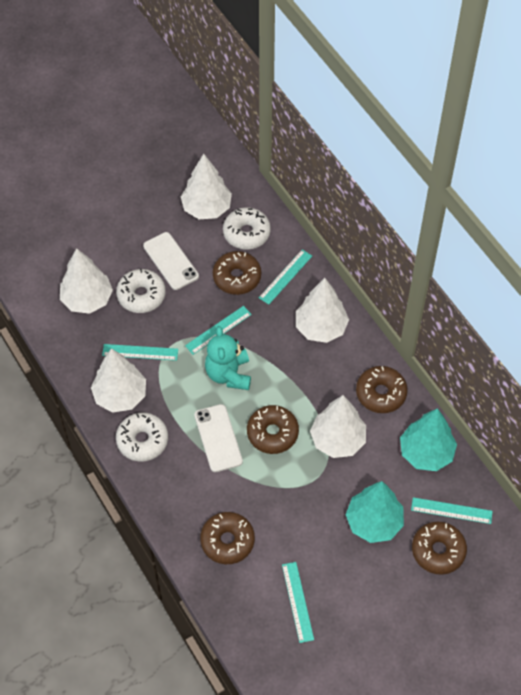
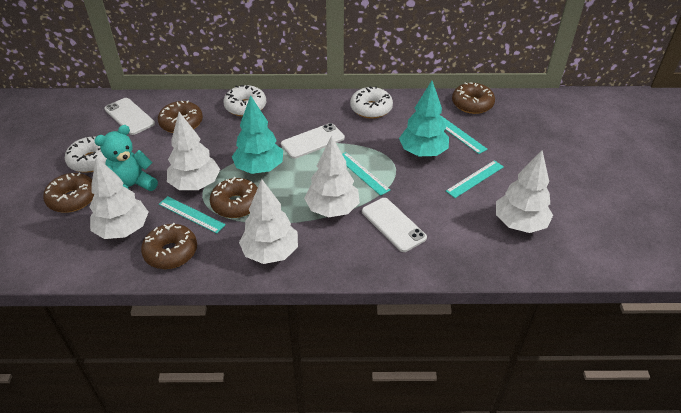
turquoise ruler: [102,344,178,361] [185,306,252,355] [259,249,312,305] [282,562,314,643] [411,497,493,524] = 5 -> [159,196,226,233] [342,152,390,196] [441,116,488,154] [446,160,504,198] = 4
white phone: [143,232,199,290] [194,404,243,472] = 2 -> [104,98,155,135] [281,123,345,159] [362,198,427,252] = 3

